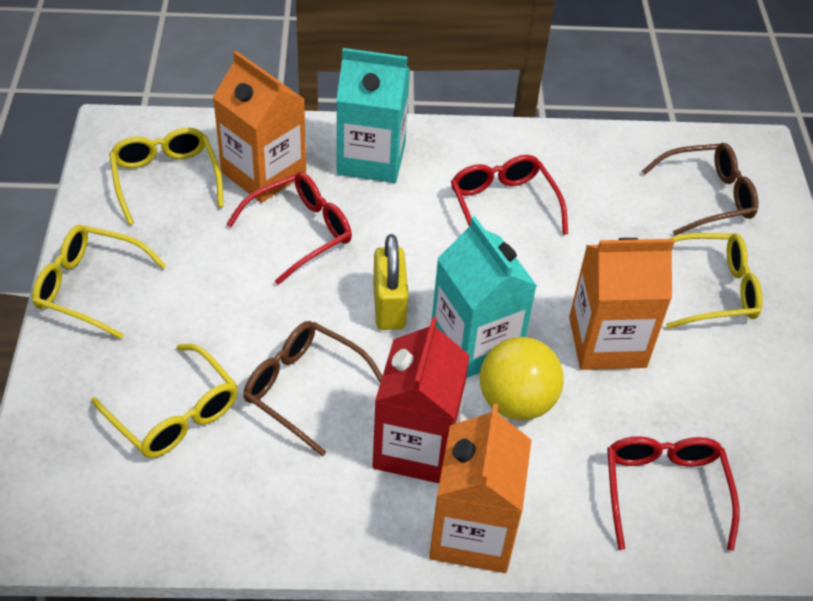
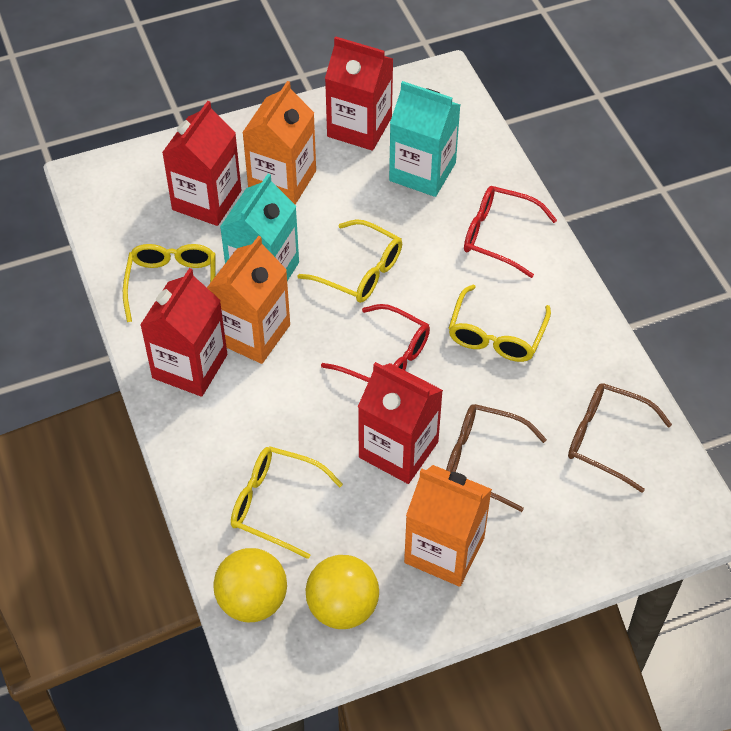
red carton: [373,317,470,483] = 1 -> [140,268,227,397] [162,101,241,226] [325,36,393,151] [358,362,443,484] = 4
red glasses: [227,172,352,285] [451,155,568,235] [607,436,740,551] = 3 -> [321,304,430,382] [464,186,557,278] = 2
yellow ball: [480,337,564,421] = 1 -> [213,548,287,622] [305,555,379,629] = 2
yellow padlock: [373,234,408,330] = 1 -> none = 0

